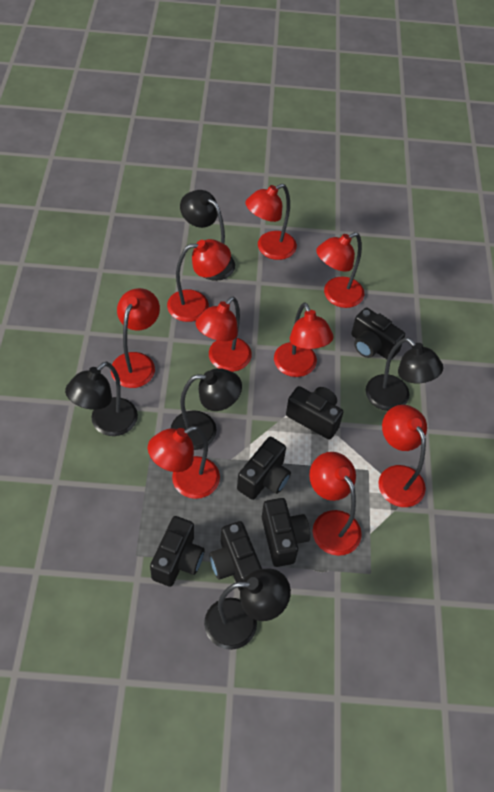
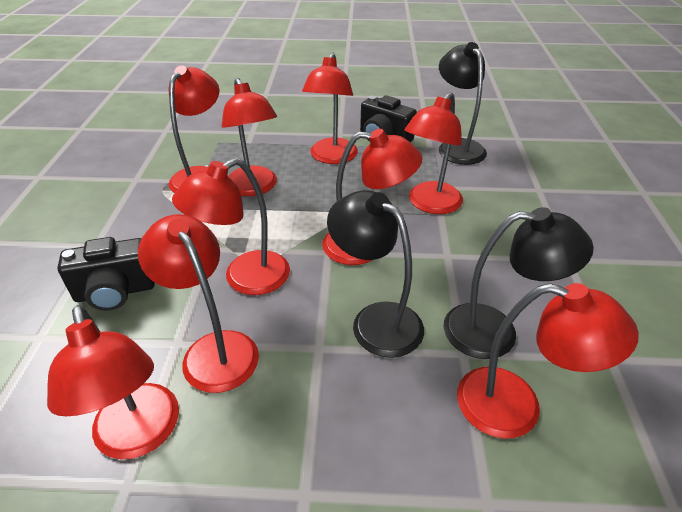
black camera: [150,516,205,587] [209,521,262,590] [237,437,291,500] [262,498,310,567] [286,386,343,440] [351,308,405,360] = 6 -> [57,237,155,311] [360,95,417,142] = 2
black lamp: [65,362,138,436] [171,368,242,450] [180,190,235,281] [204,568,291,650] [366,337,443,411] = 5 -> [327,190,424,358] [439,42,487,165] [443,207,594,359] = 3

